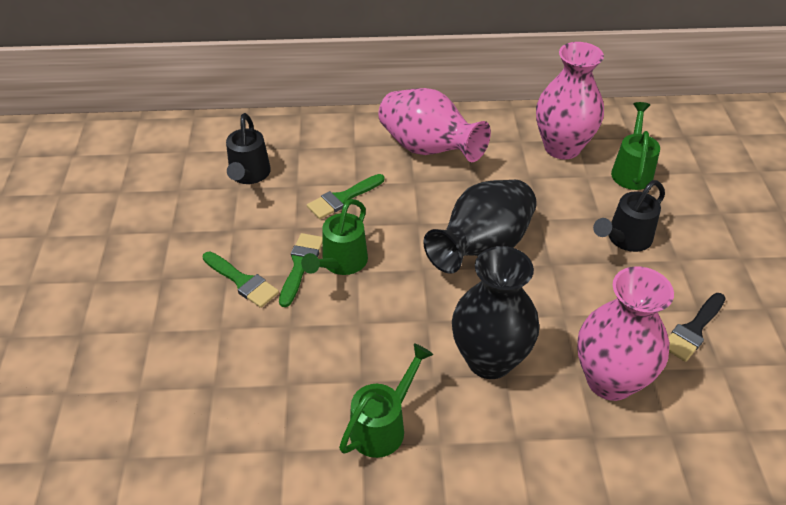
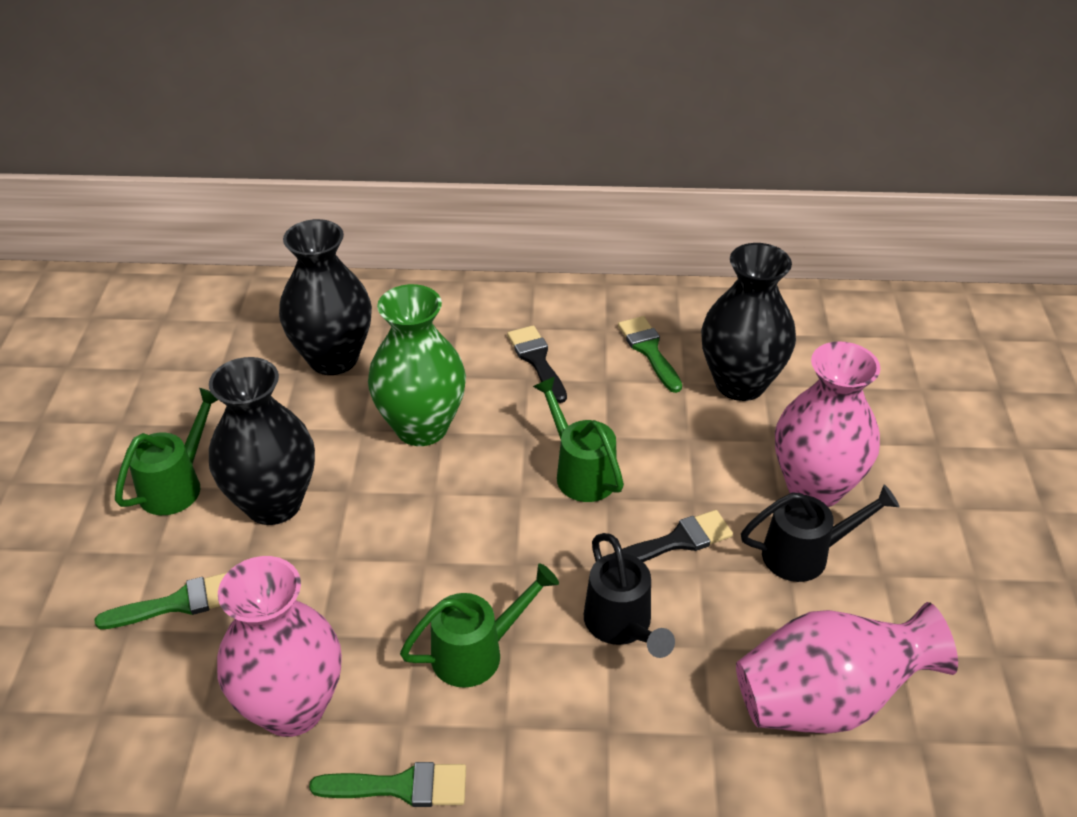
black brush: [668,293,726,362] = 1 -> [507,325,567,403] [612,510,733,562] = 2
black vase: [423,180,537,274] [452,246,539,379] = 2 -> [209,357,315,525] [279,219,372,375] [701,243,796,401] = 3
green vase: none = 0 -> [368,284,466,446] = 1

